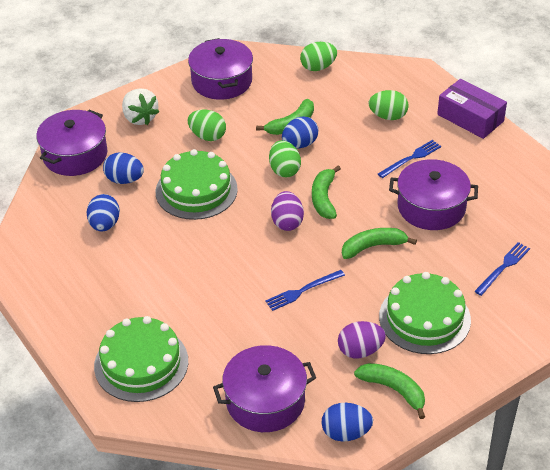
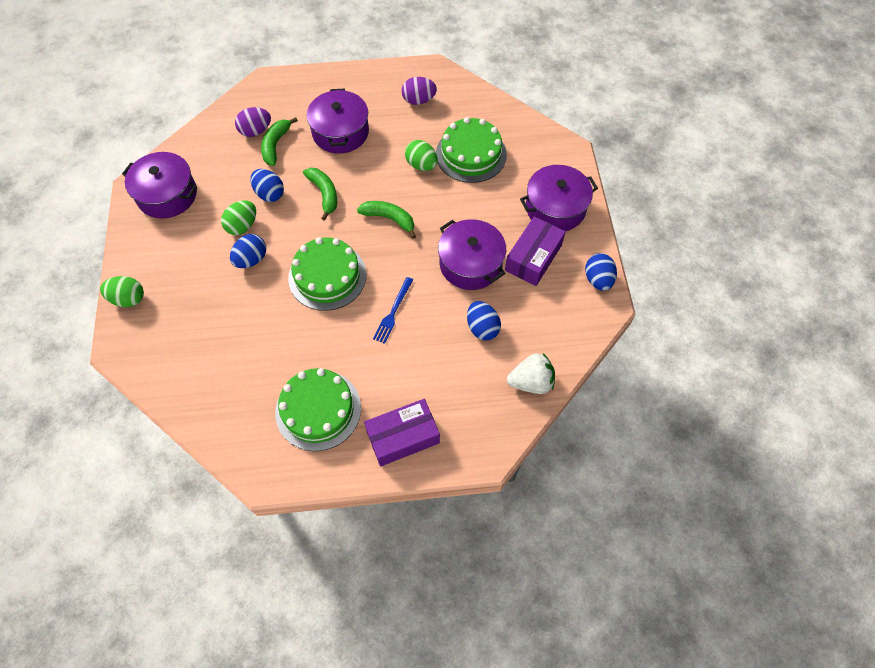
blue fork: [265,270,345,311] [378,140,441,178] [474,242,530,296] = 3 -> [373,277,413,344] = 1
green banana: [256,99,314,135] [312,165,341,219] [342,228,417,259] [354,363,425,419] = 4 -> [261,117,298,166] [303,168,337,221] [357,201,416,239] = 3
green egg: [188,110,226,141] [269,140,301,177] [300,42,337,71] [369,90,408,120] = 4 -> [100,276,144,307] [221,201,256,235] [405,140,438,171] = 3
purple box: [437,79,507,139] = 1 -> [364,399,440,467] [505,216,566,286] = 2

